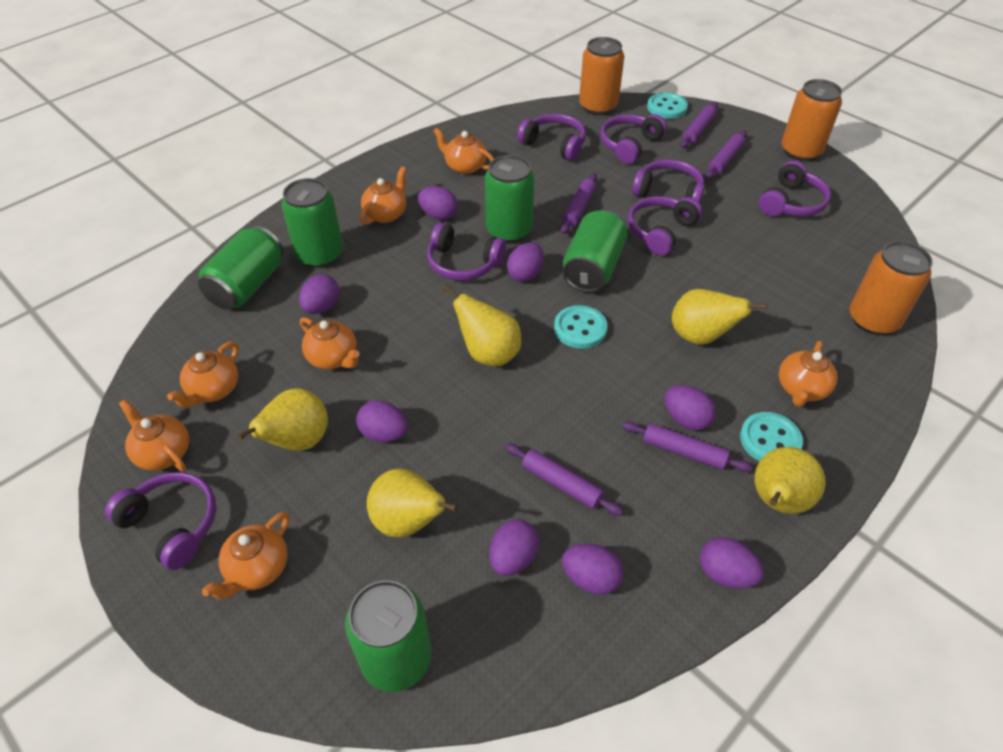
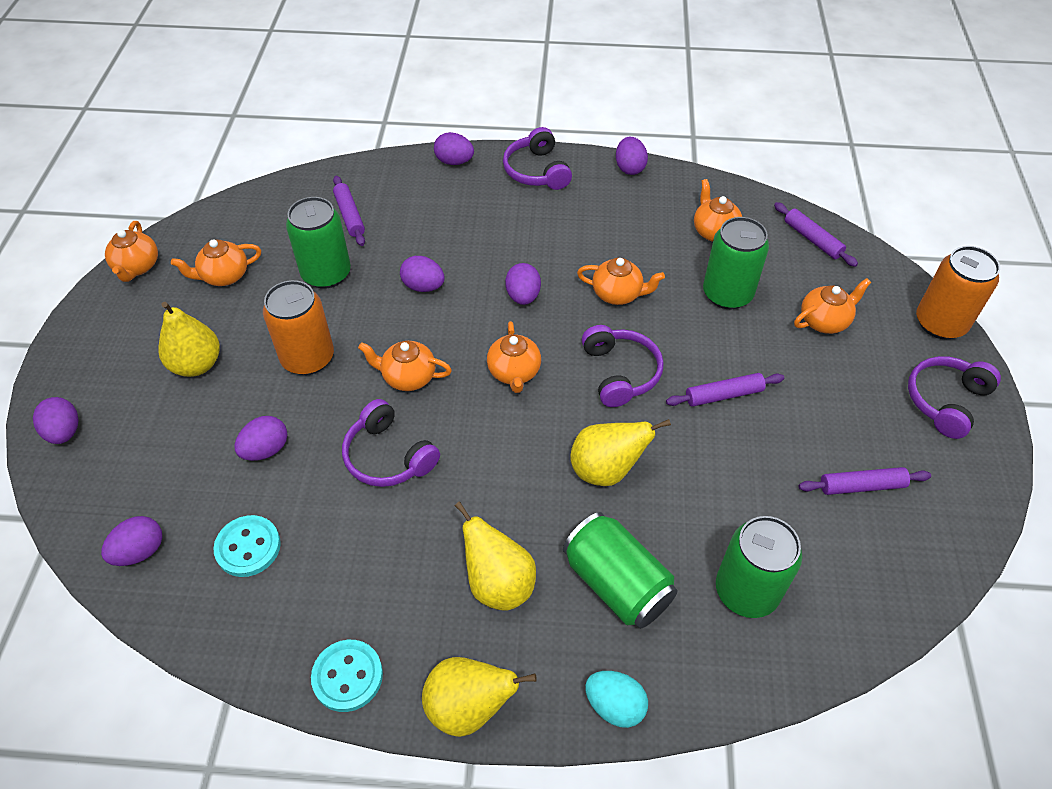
green can: [198,225,284,310] [282,178,343,268] [345,580,432,692] [485,155,534,243] [563,210,627,293] = 5 -> [286,197,351,289] [563,512,678,629] [703,217,769,309] [716,516,802,618] = 4
orange can: [579,37,624,115] [781,79,842,161] [849,241,933,335] = 3 -> [263,280,334,375] [916,246,1000,339] = 2
purple egg: [299,274,339,314] [356,400,408,443] [418,186,458,220] [489,520,539,576] [507,242,544,282] [562,544,624,595] [664,385,716,431] [700,537,764,588] = 8 -> [33,397,79,444] [101,516,162,566] [234,416,287,461] [400,256,444,292] [434,132,474,165] [505,263,541,305] [616,137,648,175] = 7
purple headphones: [105,472,216,570] [427,222,506,281] [517,114,586,161] [600,114,667,164] [628,196,703,256] [632,159,705,203] [759,160,831,216] = 7 -> [342,399,440,487] [503,127,572,190] [582,325,664,407] [908,356,1001,439] = 4
purple rolling pin: [505,443,623,516] [561,173,597,234] [622,421,753,472] [680,102,718,148] [706,130,747,179] = 5 -> [333,175,365,246] [666,373,784,407] [774,202,858,267] [799,467,931,495] = 4
turquoise button: [554,305,607,349] [647,92,688,119] [740,412,803,461] = 3 -> [213,515,281,577] [311,640,383,712] = 2
turquoise egg: none = 0 -> [585,671,648,728] = 1
yellow pear: [237,388,328,451] [367,469,458,537] [443,285,521,366] [672,289,767,345] [754,447,825,514] = 5 -> [158,302,220,377] [422,657,537,737] [455,501,536,611] [570,419,671,486] = 4

